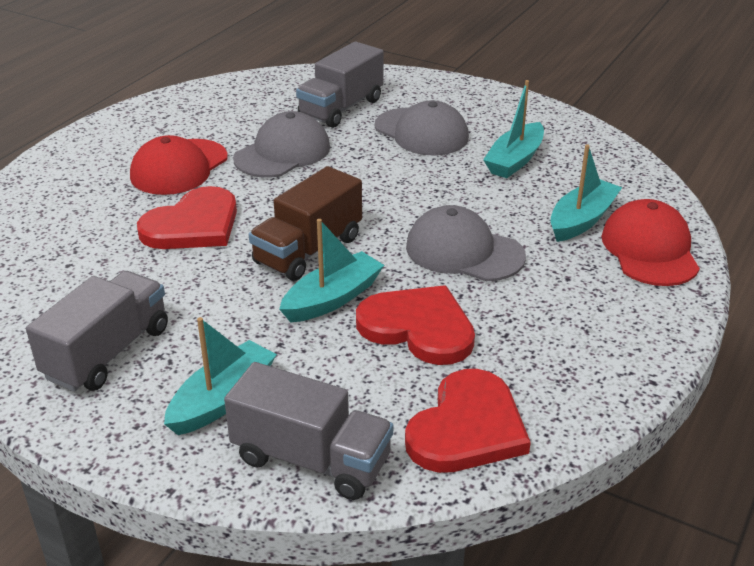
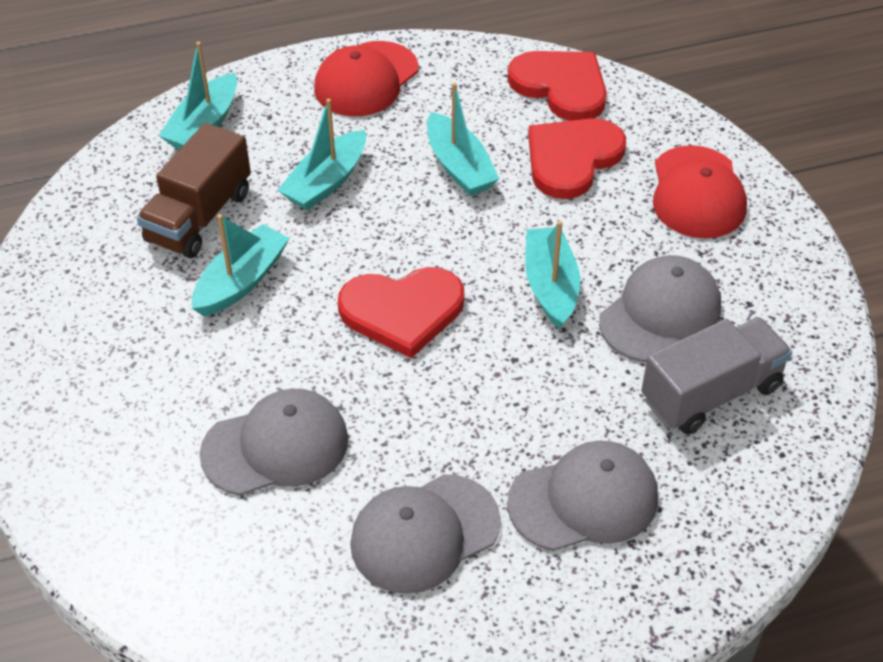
grey cap: [233,111,330,178] [375,100,469,155] [406,205,526,281] = 3 -> [199,389,348,496] [350,474,501,594] [507,440,658,551] [599,255,721,362] = 4
grey truck: [26,271,168,392] [224,362,393,500] [296,42,384,128] = 3 -> [641,317,792,434] = 1
turquoise boat: [164,317,277,435] [279,219,384,323] [483,80,544,178] [550,145,622,242] = 4 -> [159,42,237,149] [192,214,290,316] [278,98,366,210] [427,82,499,196] [525,221,580,329] = 5

